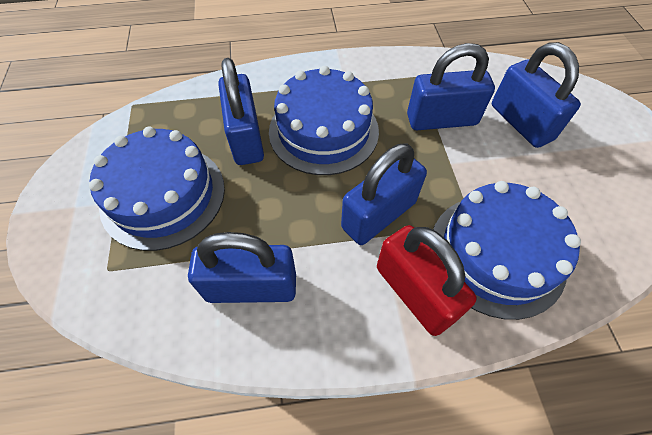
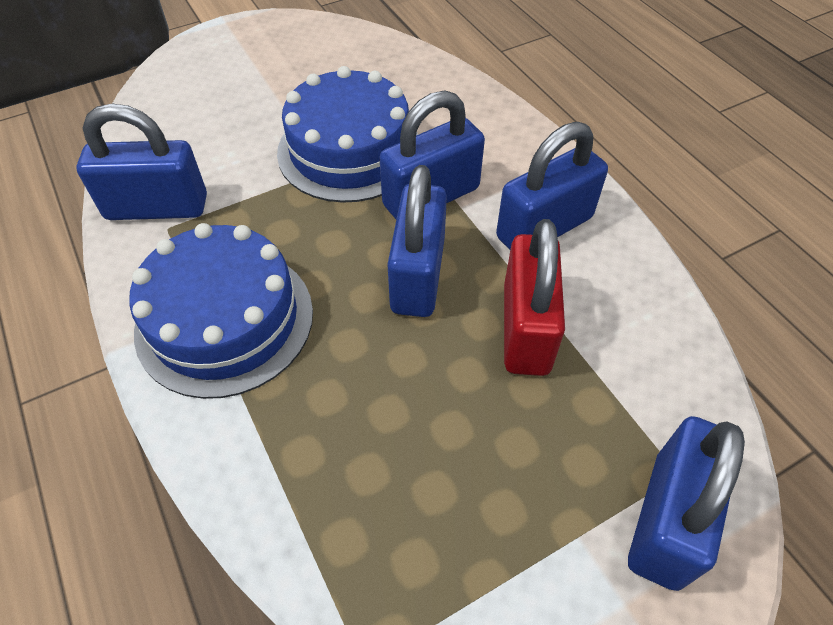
blue cake: [89,127,225,251] [269,66,379,175] [433,181,581,320] = 3 -> [129,223,313,399] [277,66,418,203] = 2

